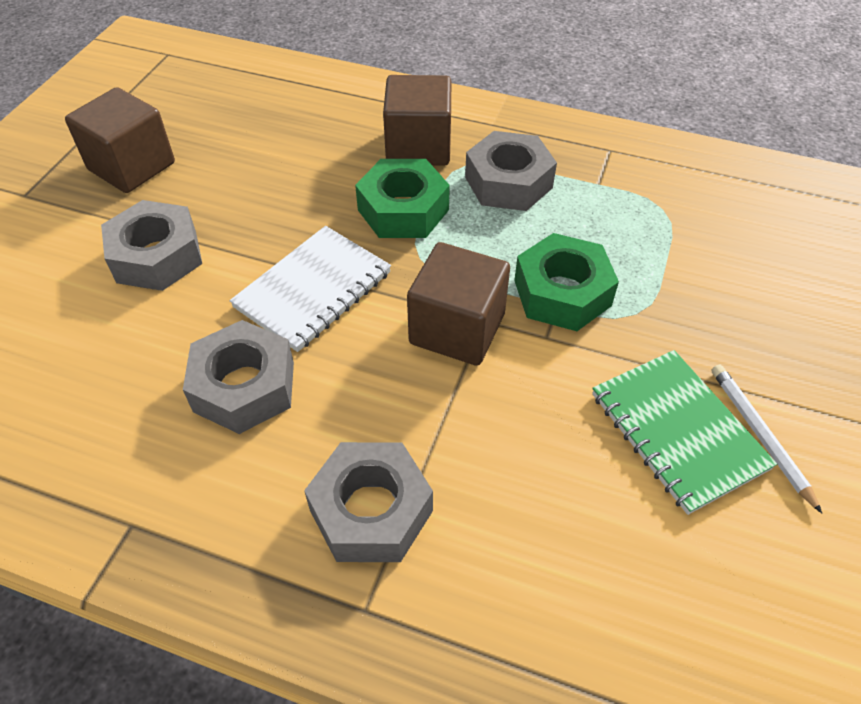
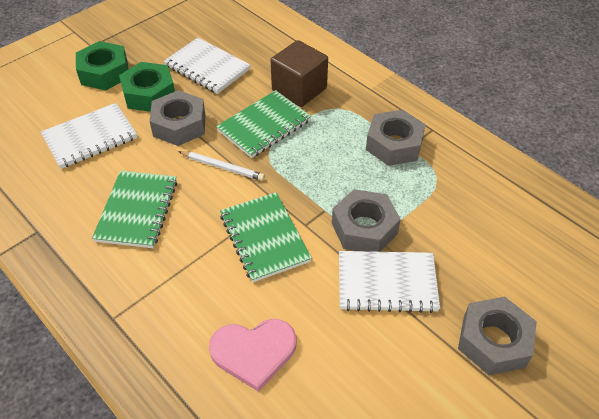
brown cube: [65,87,175,193] [383,75,451,166] [407,242,510,366] = 3 -> [271,40,328,107] = 1
green notebook: [592,350,777,515] = 1 -> [92,171,177,248] [216,90,311,158] [220,192,312,282] = 3
pink heart: none = 0 -> [209,319,296,392] = 1
white notebook: [230,226,391,352] = 1 -> [41,103,137,169] [164,37,251,94] [339,251,440,313] = 3

